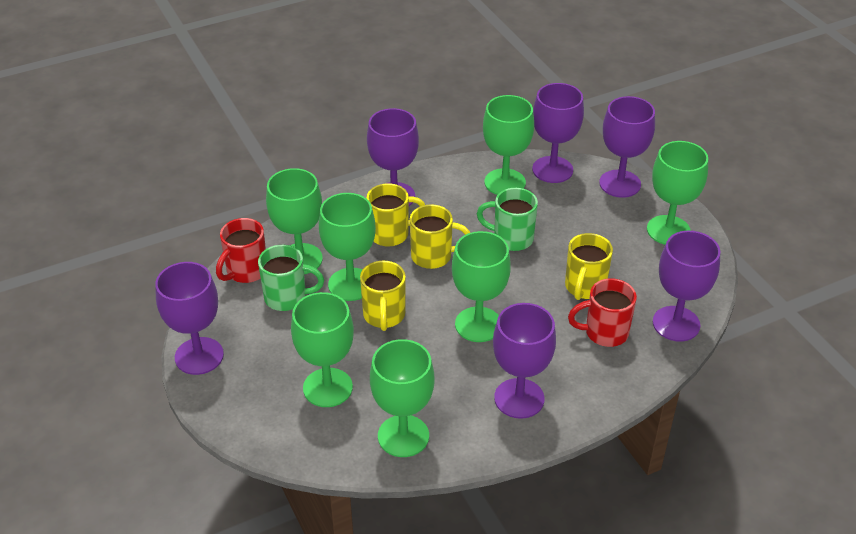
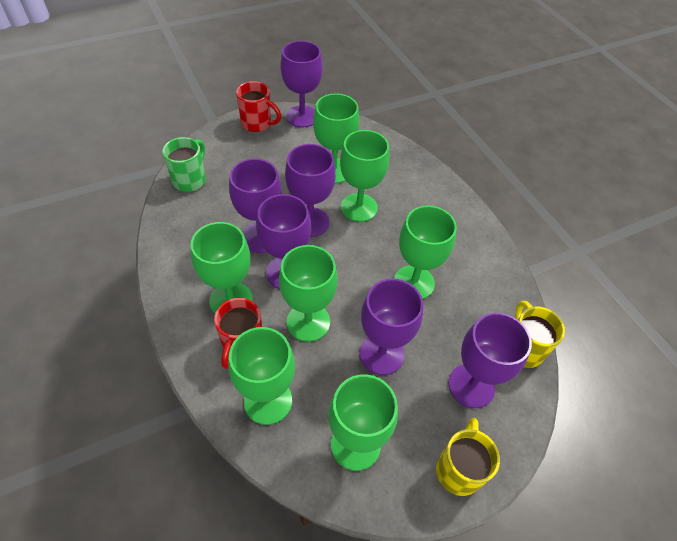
green mug: [258,245,324,311] [477,188,538,251] = 2 -> [162,137,206,192] = 1
yellow mug: [360,261,406,331] [366,183,425,247] [410,204,470,269] [565,233,613,300] = 4 -> [436,418,500,496] [516,301,565,368] = 2

